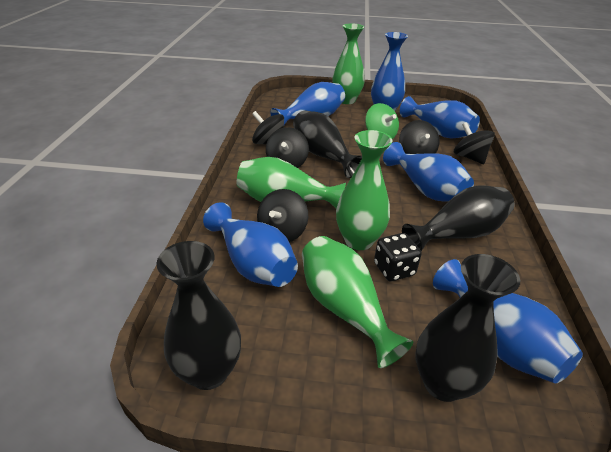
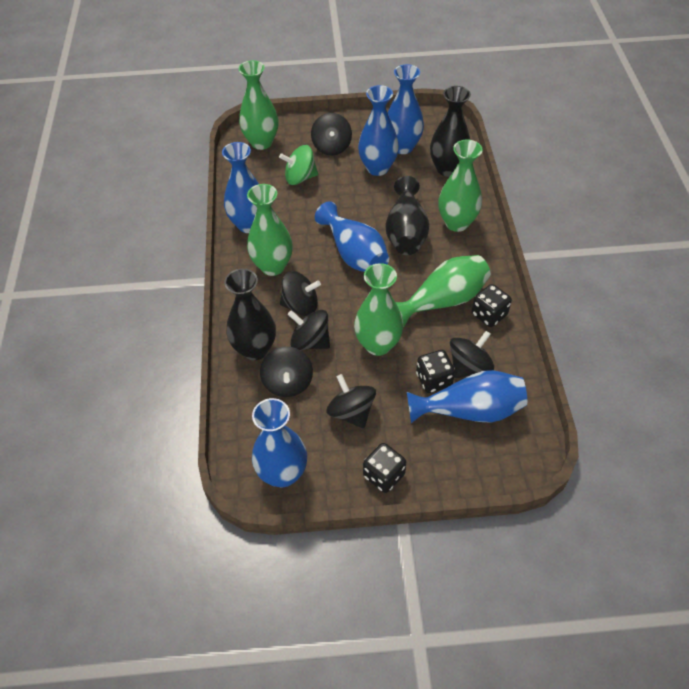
black dice: [374,233,422,281] = 1 -> [363,443,406,493] [416,350,455,393] [472,284,512,327] = 3
black spinning top: [252,111,284,144] [257,189,308,242] [266,127,309,168] [399,120,440,154] [454,122,495,164] = 5 -> [260,347,313,397] [280,271,321,316] [288,310,330,350] [311,113,352,155] [327,374,376,428] [450,331,494,379] = 6
black vase: [156,241,241,390] [293,111,362,178] [402,186,515,251] [416,254,521,402] = 4 -> [224,268,276,360] [385,176,429,255] [430,86,471,177] = 3
green vase: [237,157,346,208] [302,236,413,368] [332,23,365,104] [336,130,393,250] = 4 -> [239,60,278,150] [247,184,293,276] [354,263,403,356] [395,255,491,328] [438,140,483,232] = 5

